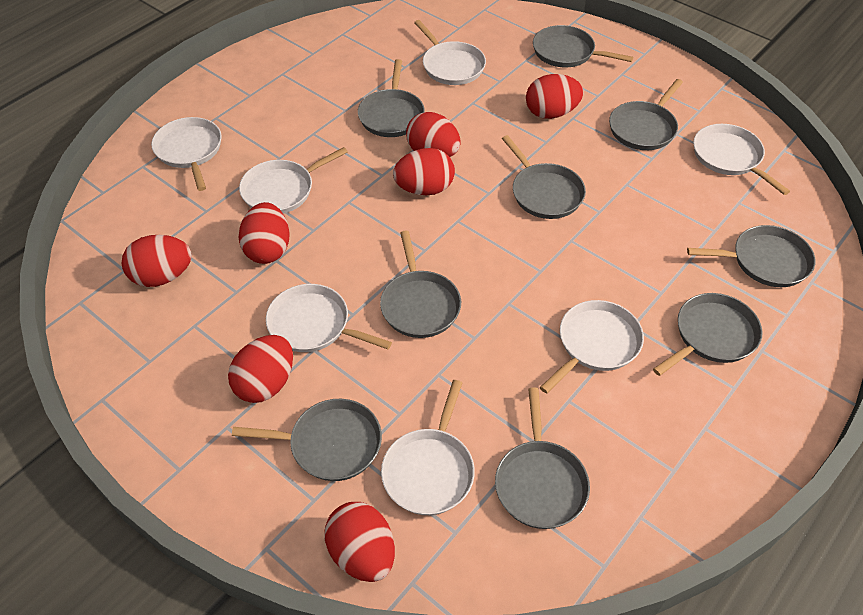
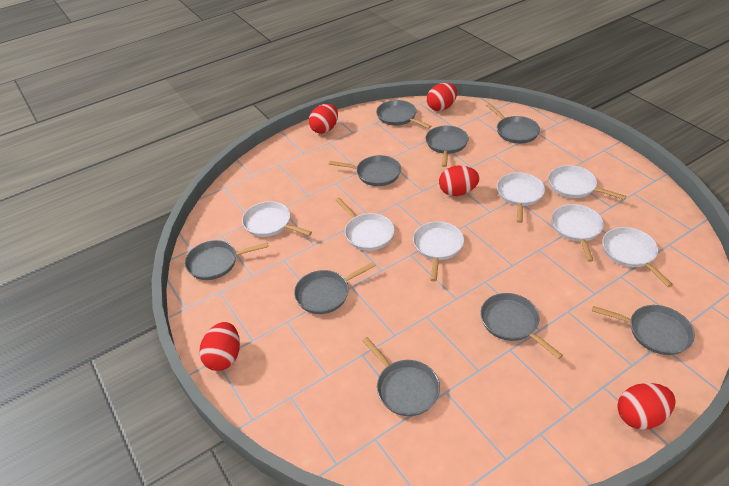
red egg: [122,235,192,287] [228,335,293,403] [239,202,290,264] [324,502,395,582] [393,148,455,195] [406,112,461,157] [526,74,583,119] = 7 -> [199,322,240,371] [309,104,338,134] [427,83,457,111] [439,166,480,196] [617,383,676,430] = 5

